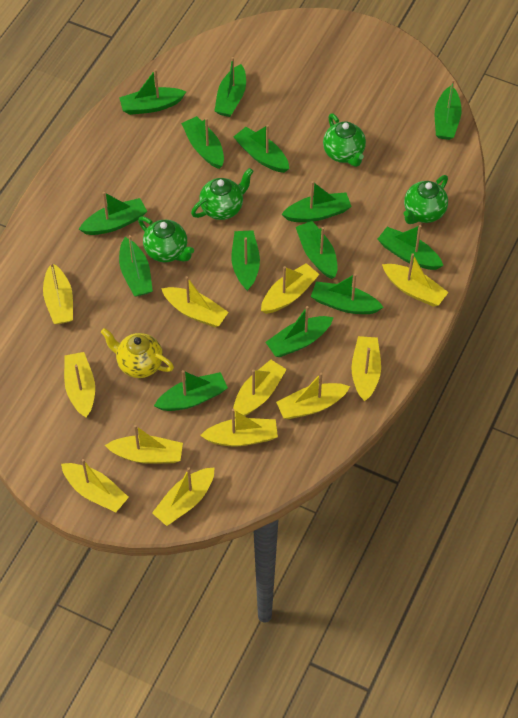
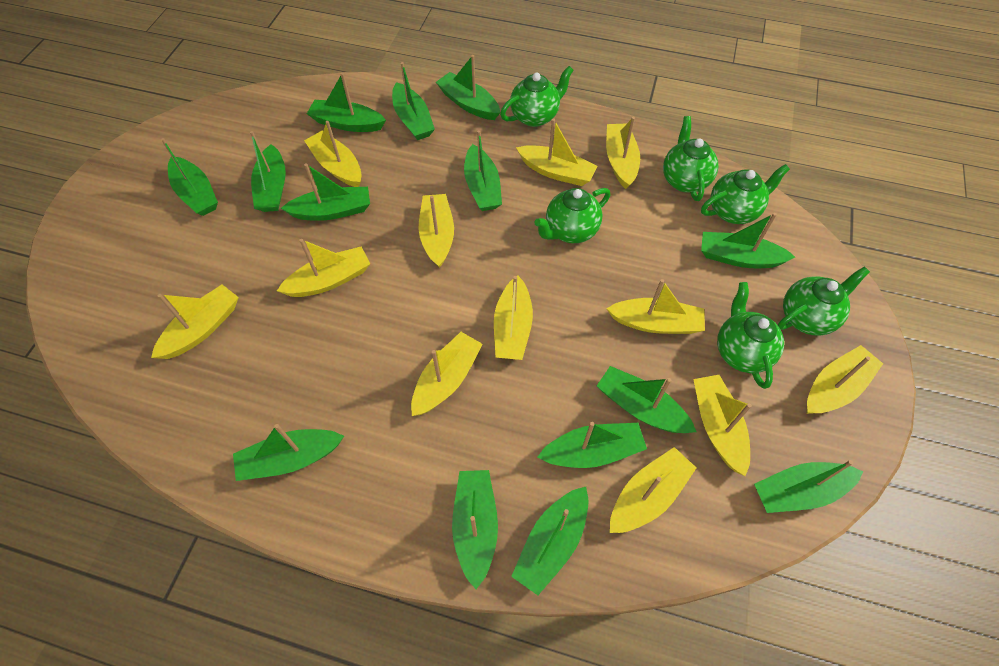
green teapot: [138,216,194,262] [191,168,254,220] [323,113,366,167] [404,175,448,224] = 4 -> [500,66,574,127] [534,188,610,243] [663,116,718,201] [701,164,790,224] [717,282,784,389] [778,266,870,336] = 6
yellow teapot: [101,328,174,378] = 1 -> none = 0

